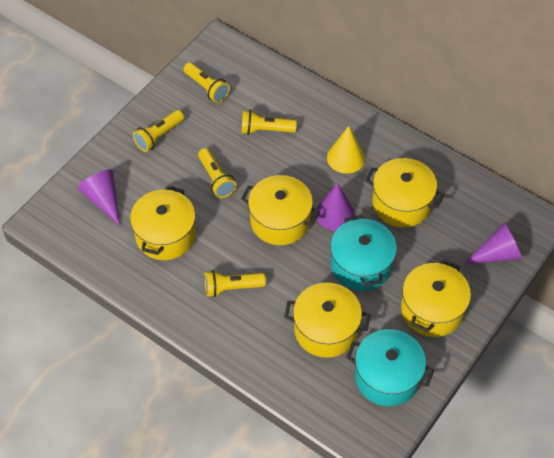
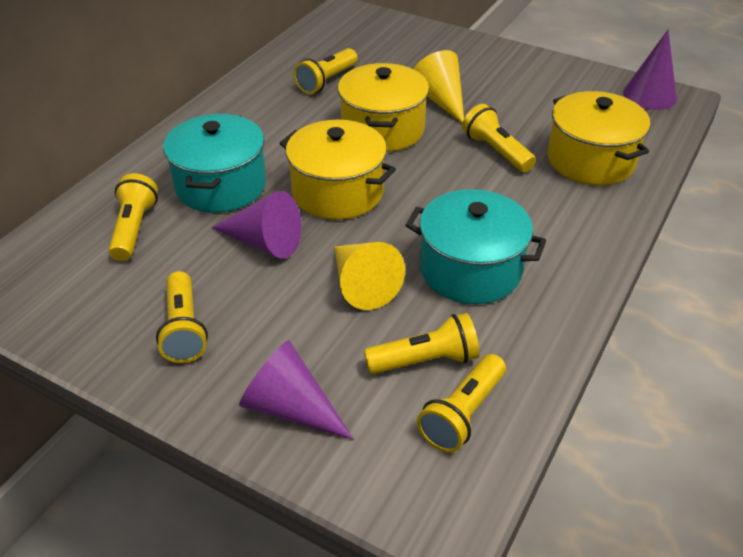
yellow cone: [327,126,365,174] = 1 -> [334,242,405,310] [413,50,464,124] = 2
yellow flashlight: [133,110,184,152] [184,62,230,103] [198,148,237,198] [205,270,266,297] [242,110,297,135] = 5 -> [108,173,158,261] [156,271,208,363] [293,48,358,94] [364,313,479,374] [417,354,506,452] [462,104,536,172] = 6
yellow pot: [130,186,196,260] [241,175,320,245] [284,283,370,358] [365,158,444,227] [401,260,471,337] = 5 -> [280,120,396,220] [338,63,429,152] [547,91,650,185] = 3

